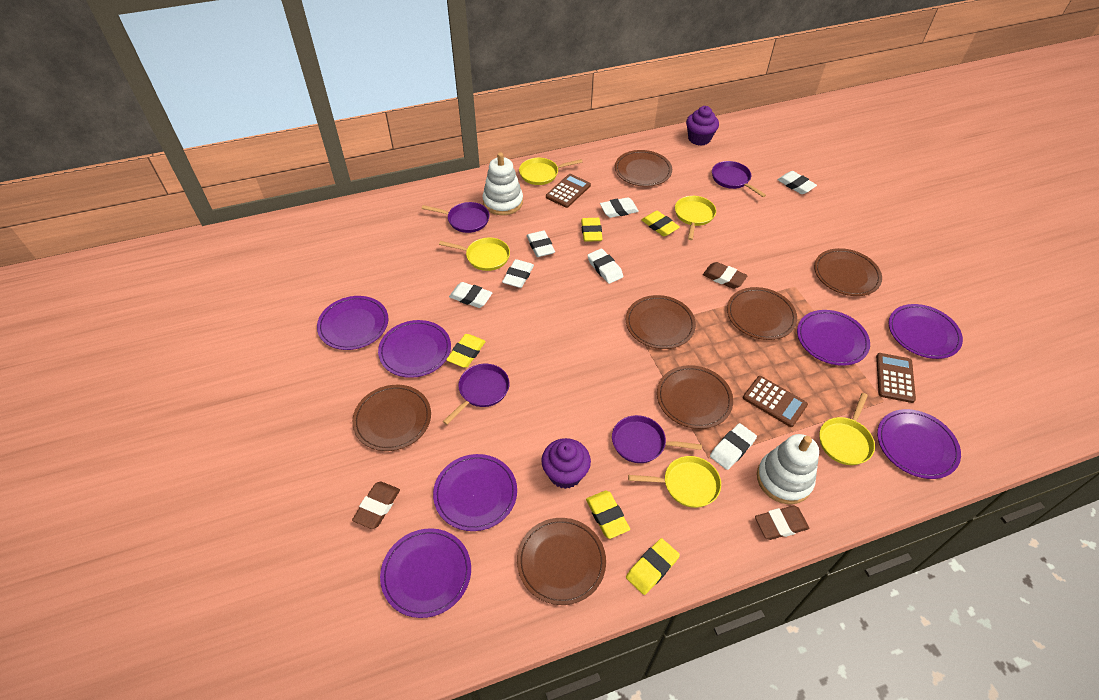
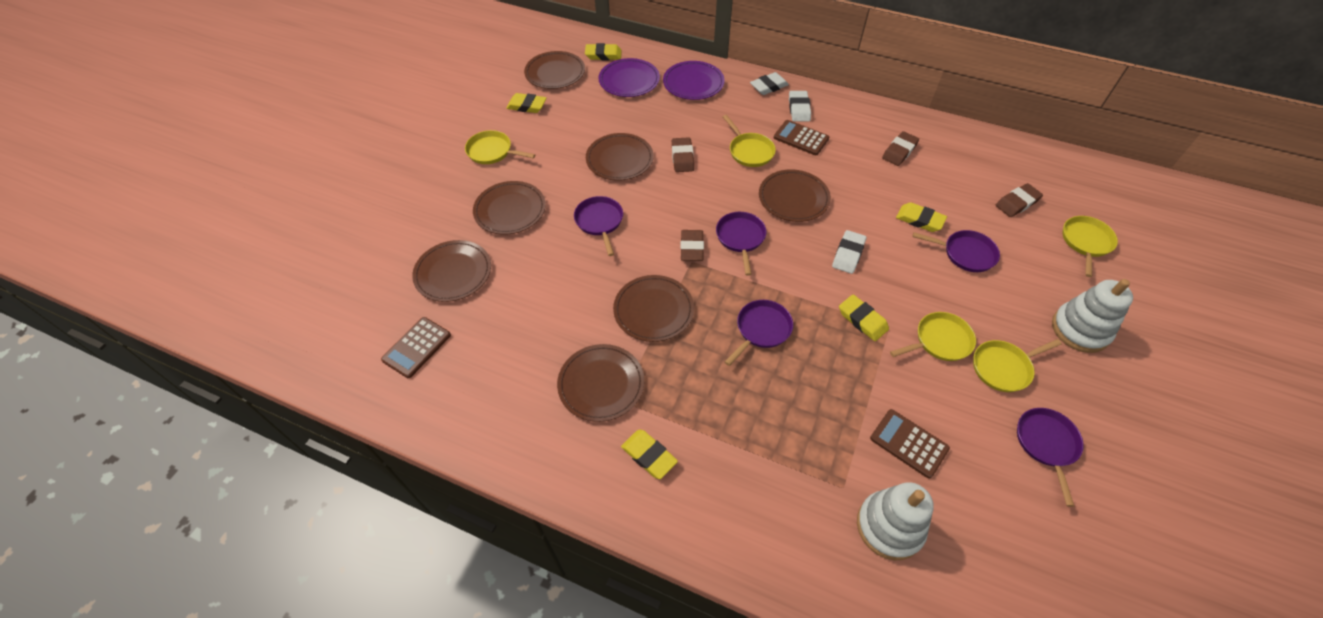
brown eraser: [352,482,400,529] [703,262,748,289] [755,506,809,540] = 3 -> [672,137,694,172] [680,230,704,261] [882,131,919,166] [996,183,1043,217] = 4
purple cupcake: [541,438,591,489] [686,106,719,146] = 2 -> none = 0
purple pan: [422,202,490,233] [443,364,510,425] [612,415,702,463] [712,161,766,197] = 4 -> [574,196,623,256] [716,212,767,276] [725,300,793,366] [912,230,1000,272] [1017,408,1084,507] = 5
purple plate: [317,296,388,350] [378,320,451,378] [380,528,471,618] [433,454,517,531] [797,310,870,366] [877,409,961,479] [888,304,963,359] = 7 -> [599,58,660,97] [663,61,725,100] = 2
white eraser: [449,282,492,308] [502,259,534,288] [527,231,555,257] [587,248,623,284] [600,197,639,218] [710,423,757,470] [778,171,817,194] = 7 -> [750,72,789,95] [789,91,811,122] [832,230,866,274] = 3

